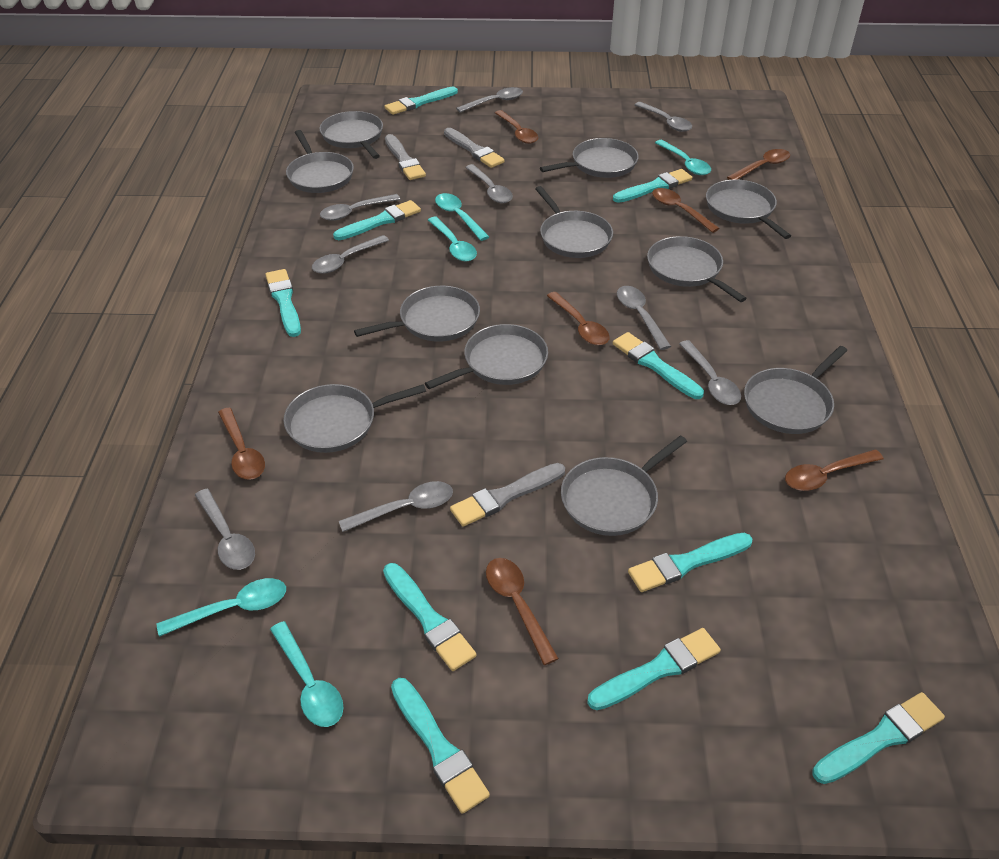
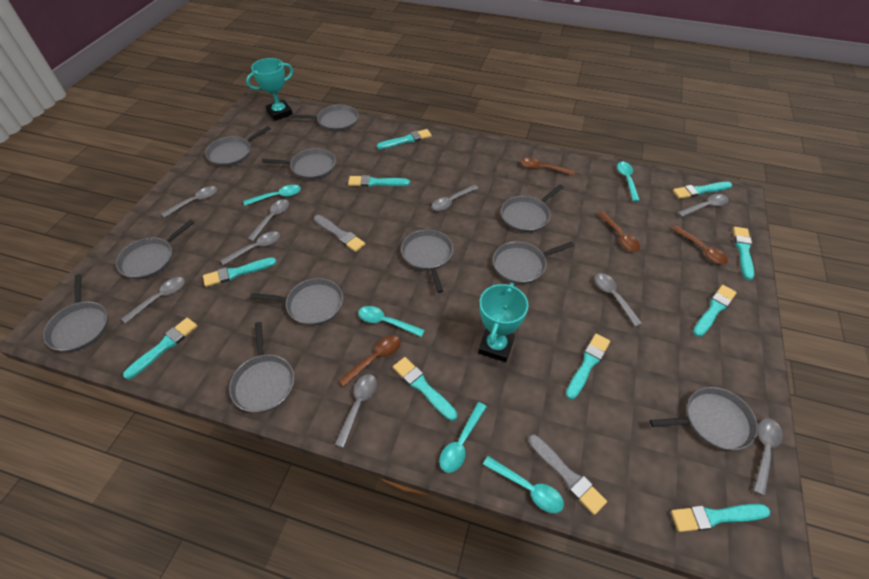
brown spoon: [218,407,265,480] [486,558,559,665] [495,110,538,144] [547,292,610,345] [652,188,720,233] [727,149,790,180] [785,449,884,491] = 7 -> [338,335,400,386] [520,158,575,175] [598,212,640,252] [672,226,728,264] = 4
grey brush: [385,134,426,180] [444,128,505,168] [450,463,565,527] = 3 -> [314,215,365,252] [528,435,607,515] = 2
turquoise trophy: none = 0 -> [246,58,293,121] [478,283,529,362] = 2

